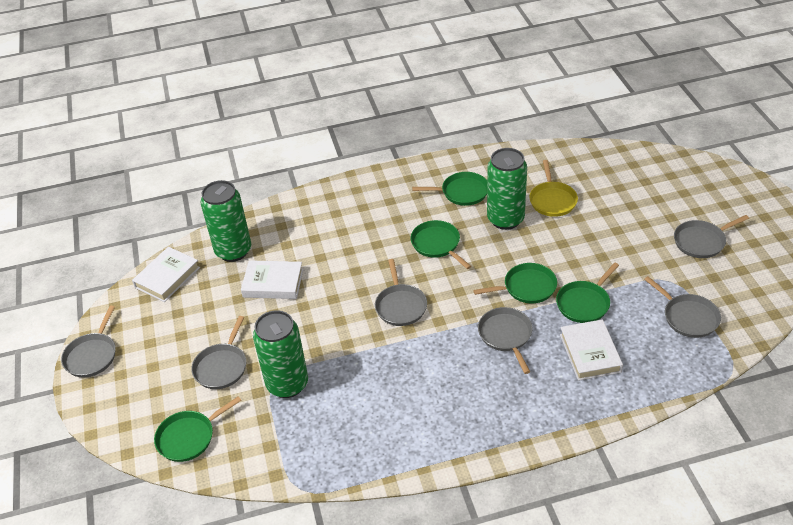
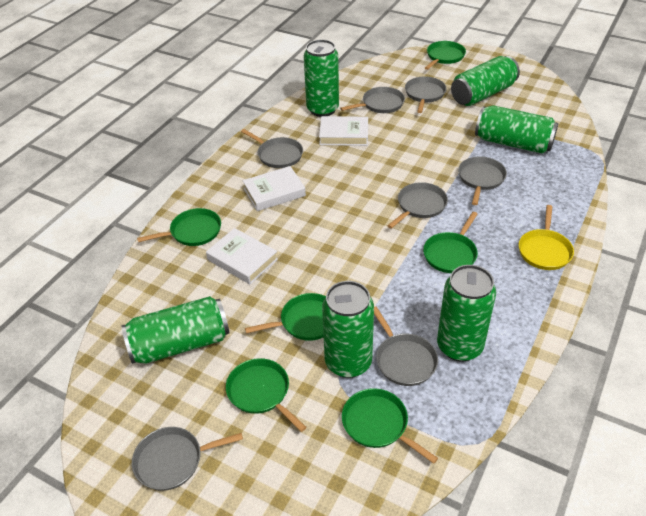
green can: [201,180,251,262] [253,310,308,398] [487,148,527,230] = 3 -> [122,296,230,364] [304,39,339,117] [322,281,374,378] [437,265,496,362] [451,56,520,106] [475,105,558,154] = 6
green pan: [154,396,242,462] [411,220,471,269] [412,172,487,206] [473,263,557,303] [556,263,619,323] = 5 -> [137,208,221,246] [226,358,306,432] [245,293,326,341] [342,388,438,464] [423,212,478,273] [425,41,466,70] = 6
grey pan: [61,306,116,378] [191,316,246,389] [375,259,427,326] [478,307,533,374] [644,276,721,338] [674,215,749,258] = 6 -> [132,427,243,491] [241,129,303,168] [340,87,405,113] [374,306,438,386] [387,182,448,229] [405,77,446,113] [458,157,507,205] = 7

